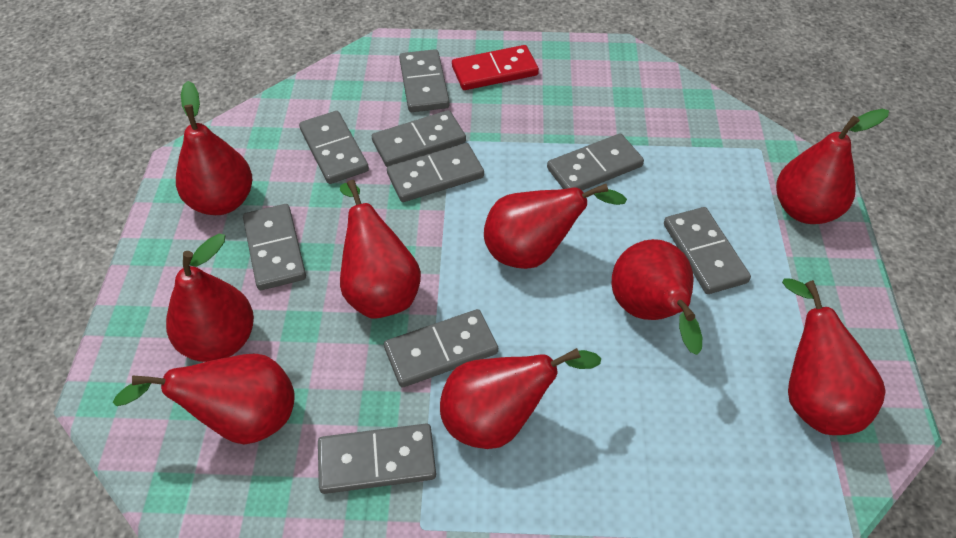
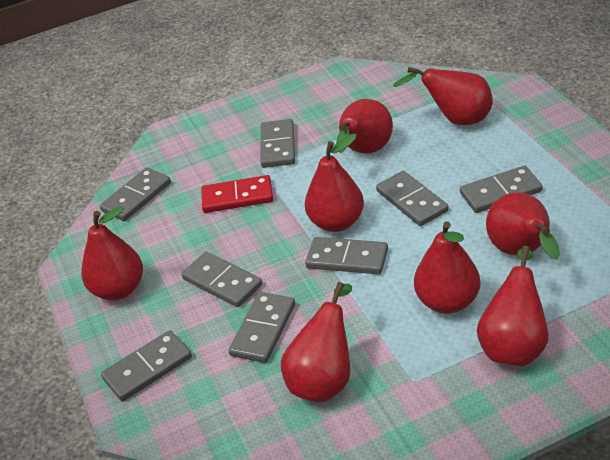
grey domino: [243,204,306,290] [299,111,369,184] [318,424,436,494] [372,110,466,167] [384,309,498,387] [387,143,484,202] [399,49,449,112] [547,133,644,191] [664,207,751,294] = 9 -> [100,167,171,221] [101,330,192,401] [181,252,262,307] [228,292,295,363] [261,119,295,168] [305,237,388,274] [376,171,449,226] [460,166,543,213] = 8
red pear: [113,354,295,445] [166,234,254,362] [176,81,252,215] [340,180,421,318] [440,348,601,449] [484,184,627,269] [612,239,702,355] [776,109,889,224] [782,278,886,435] = 9 -> [81,206,143,300] [281,282,352,402] [305,134,364,232] [336,99,393,154] [393,67,493,125] [414,221,480,314] [477,246,549,366] [486,192,560,260] = 8

